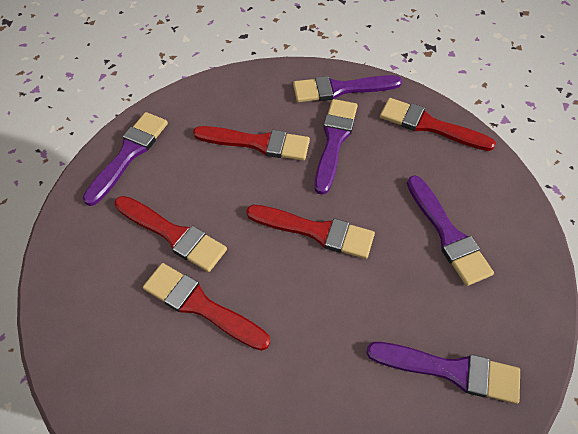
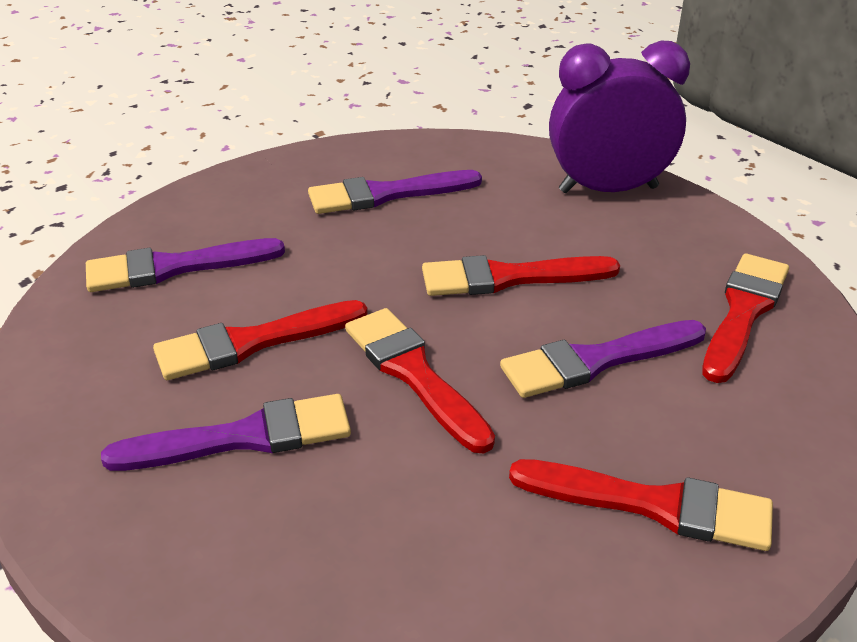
purple brush: [83,112,168,206] [293,75,402,102] [314,99,358,195] [366,342,520,404] [407,175,494,286] = 5 -> [86,238,285,292] [101,394,351,471] [308,170,482,214] [500,320,706,398] = 4
purple clock: none = 0 -> [549,41,690,193] = 1

